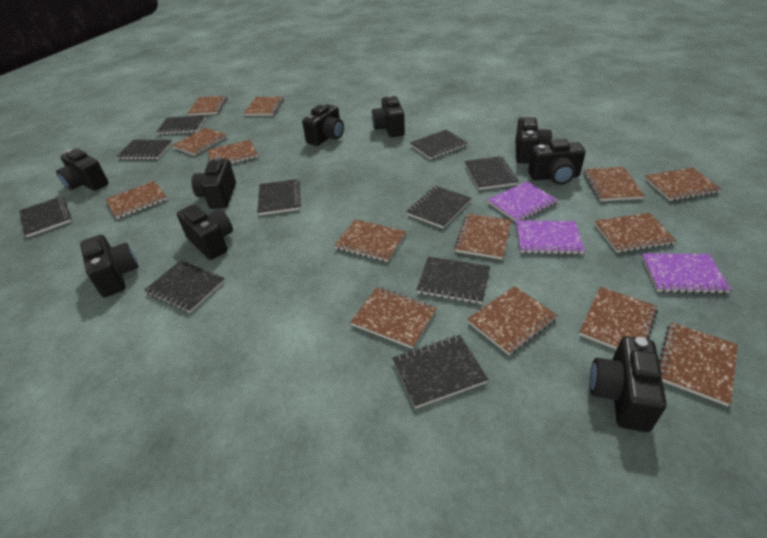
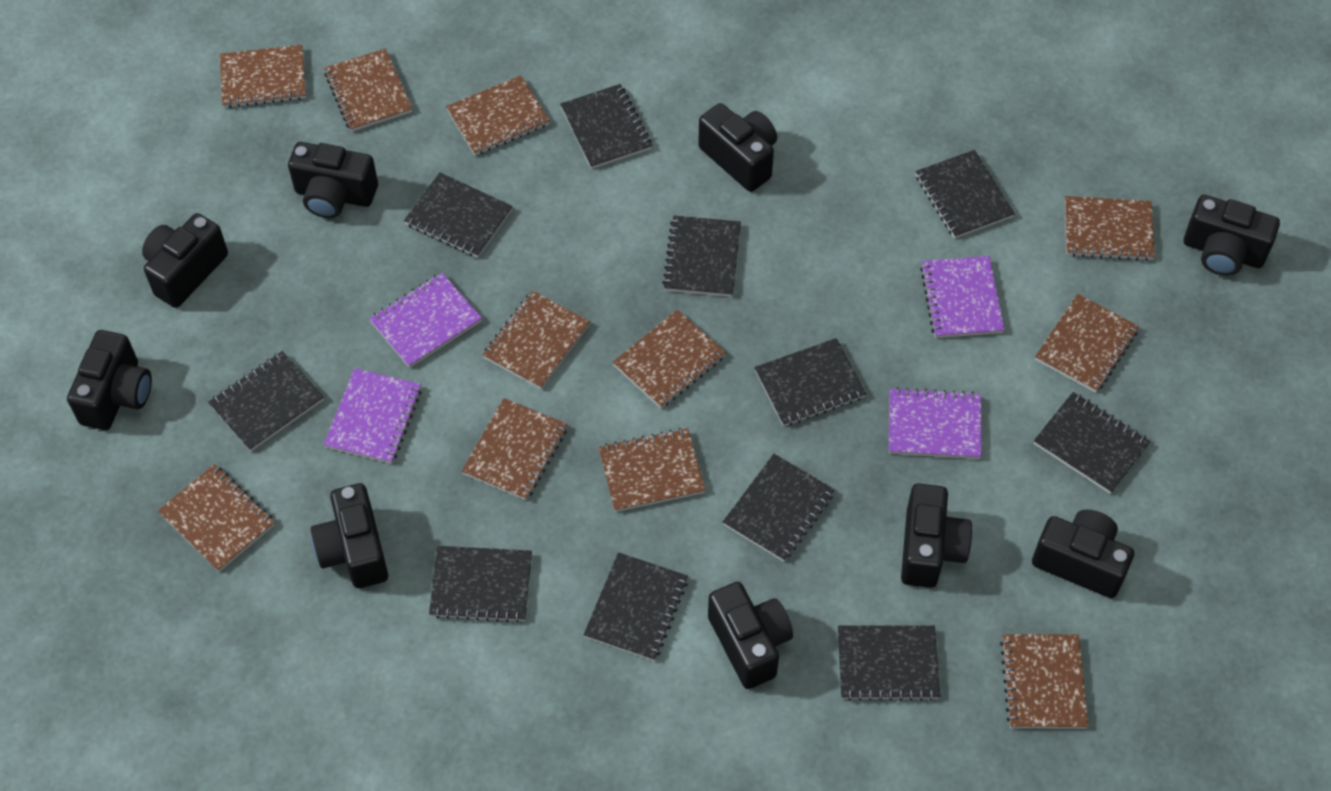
black notebook: [19,196,71,238] [117,140,173,160] [144,260,225,313] [157,115,205,135] [257,179,301,215] [392,335,488,409] [407,186,471,228] [410,130,468,160] [416,257,490,304] [465,156,518,190] = 10 -> [208,351,324,452] [404,172,513,258] [429,546,532,623] [560,84,652,169] [584,552,688,661] [662,216,741,297] [723,454,835,562] [755,338,866,427] [838,625,940,701] [916,150,1015,239] [1034,392,1151,494] = 11
brown notebook: [105,181,167,219] [172,128,227,156] [188,96,227,116] [207,140,258,164] [244,96,284,116] [334,219,406,262] [351,287,436,349] [454,214,512,259] [467,286,558,355] [579,287,658,350] [583,167,645,201] [594,213,677,253] [645,168,721,201] [659,322,738,406] = 14 -> [158,464,275,572] [220,45,306,108] [324,49,412,132] [446,75,550,155] [462,398,568,500] [482,291,590,389] [598,428,705,512] [613,309,726,408] [1000,634,1088,728] [1035,294,1139,393] [1065,196,1155,261] = 11
purple notebook: [487,182,558,222] [516,220,585,255] [641,253,731,294] = 3 -> [324,368,422,464] [369,273,482,368] [889,387,982,459] [920,256,1005,338] = 4

